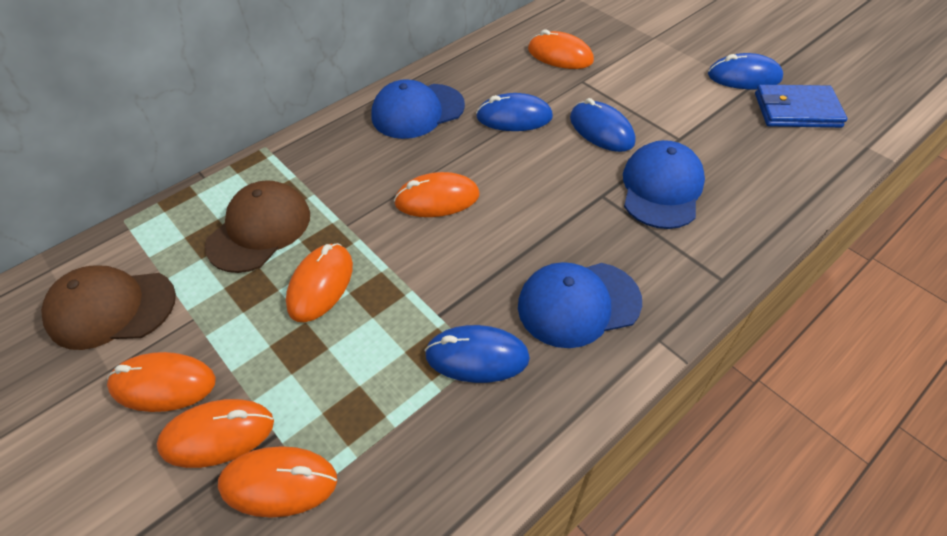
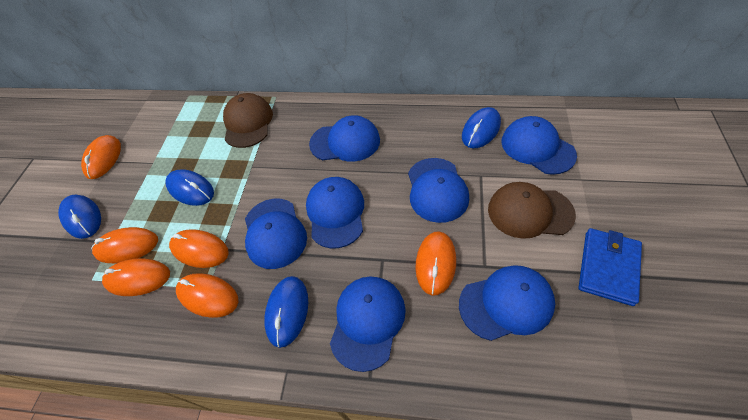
blue cap: [372,79,465,139] [518,262,642,348] [623,140,705,229] = 3 -> [245,199,307,269] [306,177,364,248] [309,115,380,162] [330,277,406,372] [408,158,469,223] [459,265,555,341] [502,116,577,175] = 7

